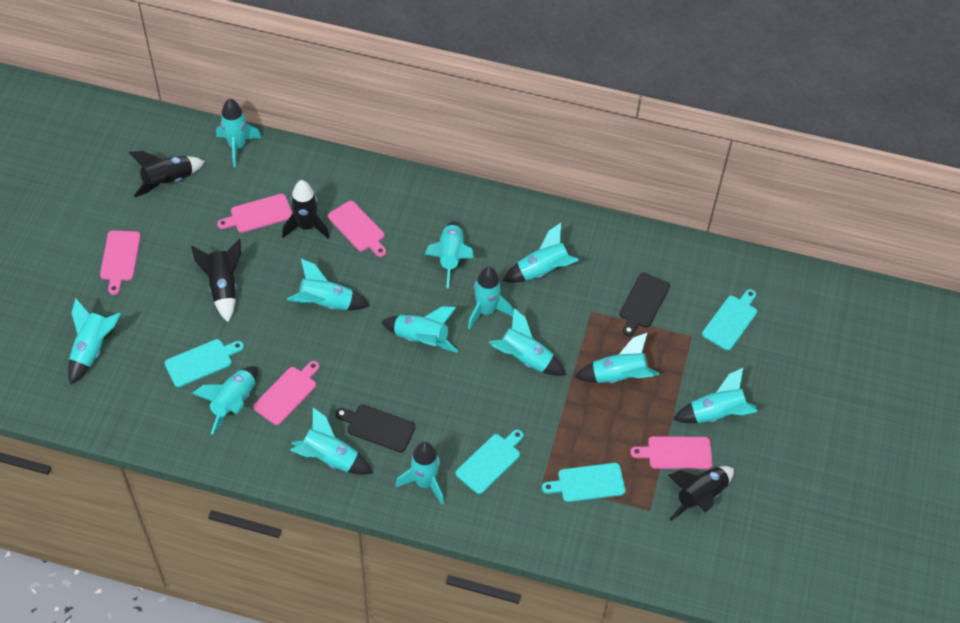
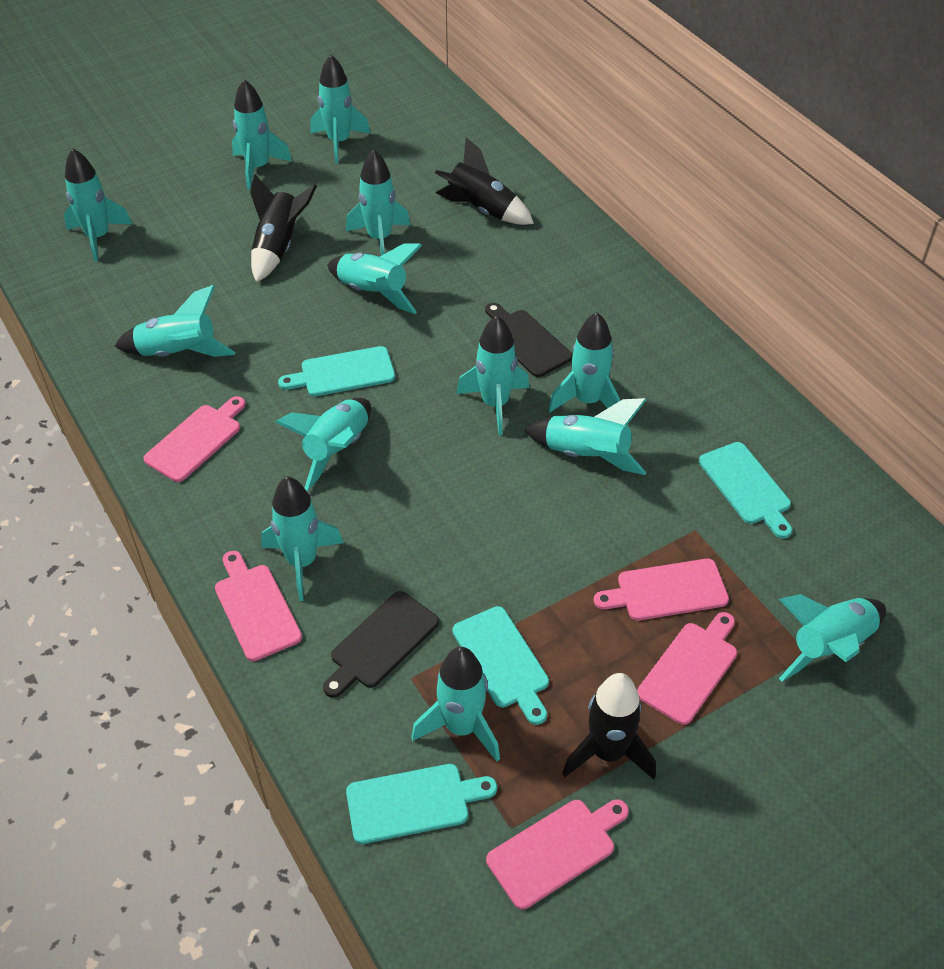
black rocket: [129,151,205,197] [191,239,241,322] [282,180,330,239] [668,466,734,521] = 4 -> [250,174,317,282] [435,137,534,225] [562,673,656,779] = 3

